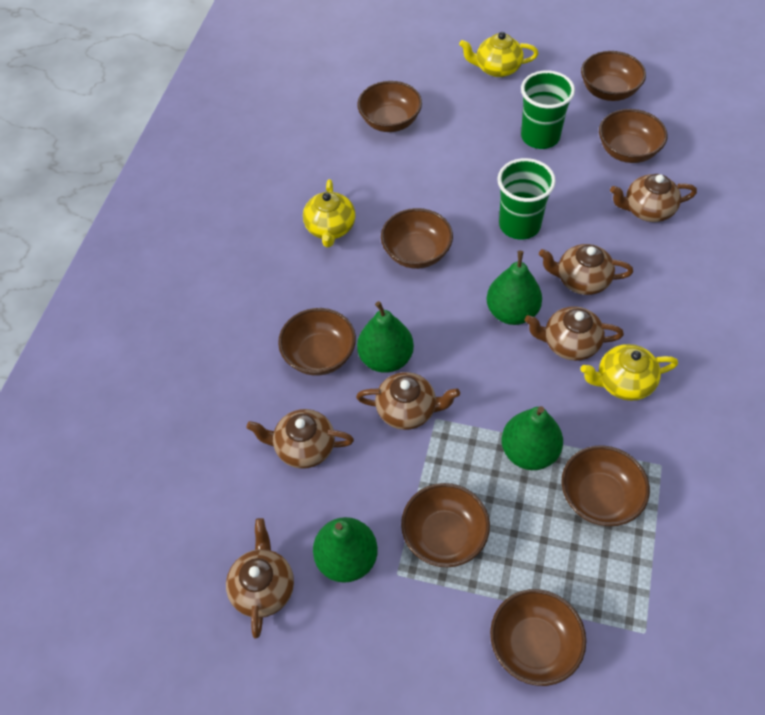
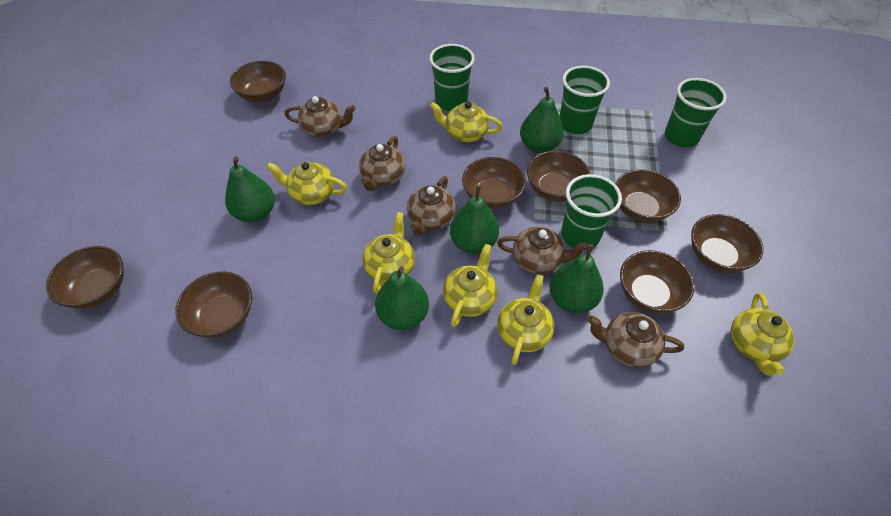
brown teapot: [226,518,294,638] [247,409,354,469] [356,372,460,430] [525,306,624,361] [539,244,633,295] [610,174,697,222] = 6 -> [284,96,356,137] [359,136,405,191] [407,176,456,236] [497,226,588,274] [587,312,684,368] = 5
green cup: [497,158,556,240] [521,70,575,149] = 2 -> [429,44,475,111] [560,66,610,134] [561,174,622,250] [665,78,727,147] = 4
green pear: [313,517,378,583] [357,301,414,373] [486,251,542,325] [502,406,563,470] = 4 -> [225,156,275,222] [375,266,429,330] [450,185,499,254] [520,87,564,154] [549,244,604,313] = 5
yellow teapot: [303,179,356,247] [459,32,538,77] [580,344,678,401] = 3 -> [266,162,347,205] [362,212,415,294] [430,101,502,142] [443,244,497,327] [497,274,554,365] [731,293,795,376] = 6

